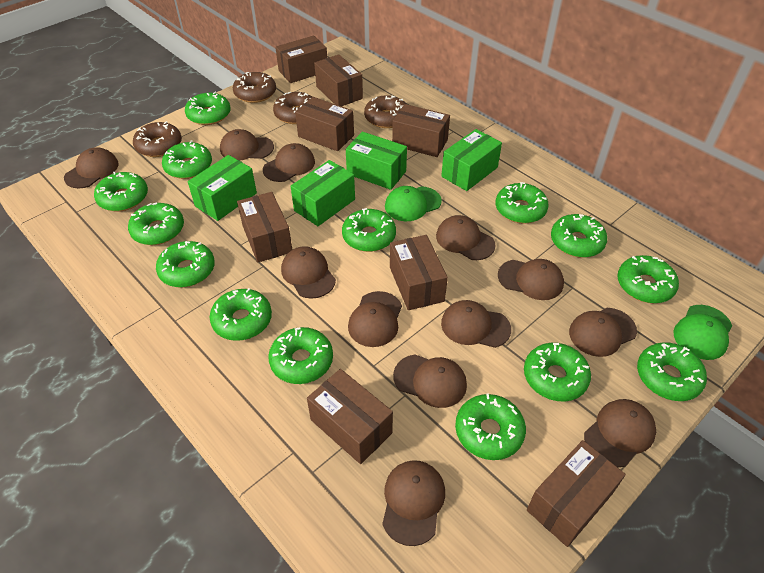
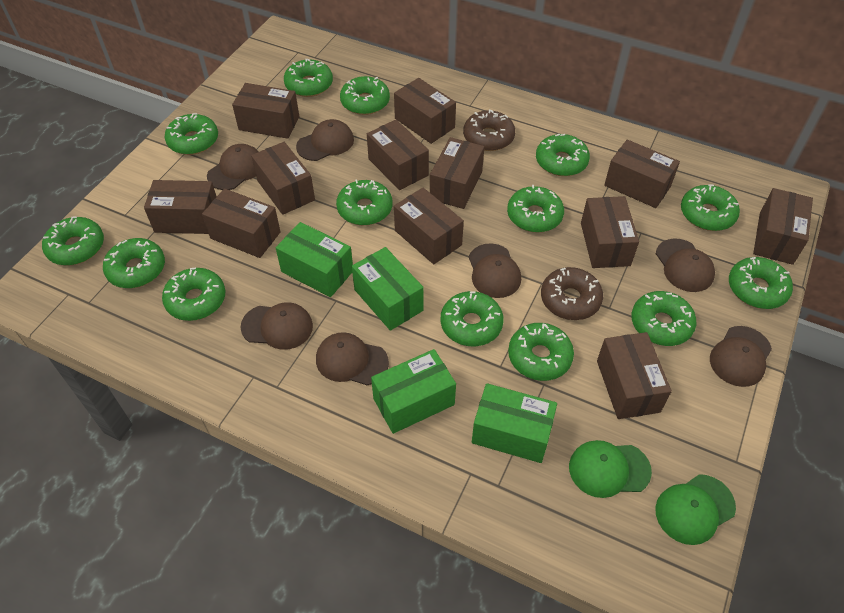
brown box: [237,192,292,262] [275,35,327,83] [295,97,354,151] [307,369,393,464] [314,54,363,106] [390,235,448,310] [392,104,450,157] [527,440,626,547] = 8 -> [144,180,217,234] [202,188,281,258] [232,83,299,139] [251,142,315,215] [367,120,429,190] [394,78,456,144] [394,188,464,264] [430,137,484,209] [581,196,639,268] [597,332,672,419] [604,140,680,208] [753,188,813,265] = 12
brown cap: [64,147,119,188] [220,129,274,161] [263,143,315,182] [281,246,336,299] [348,291,402,347] [382,460,445,546] [393,355,467,408] [436,215,496,260] [441,300,511,348] [498,259,564,300] [569,308,637,357] [584,399,656,467] = 12 -> [207,144,259,190] [240,302,313,350] [296,119,354,161] [316,332,389,385] [469,243,521,298] [656,238,715,292] [710,326,772,387] = 7
brown donut: [133,121,182,157] [233,72,276,103] [273,92,312,124] [364,95,406,128] = 4 -> [463,110,515,151] [541,267,603,320] = 2

